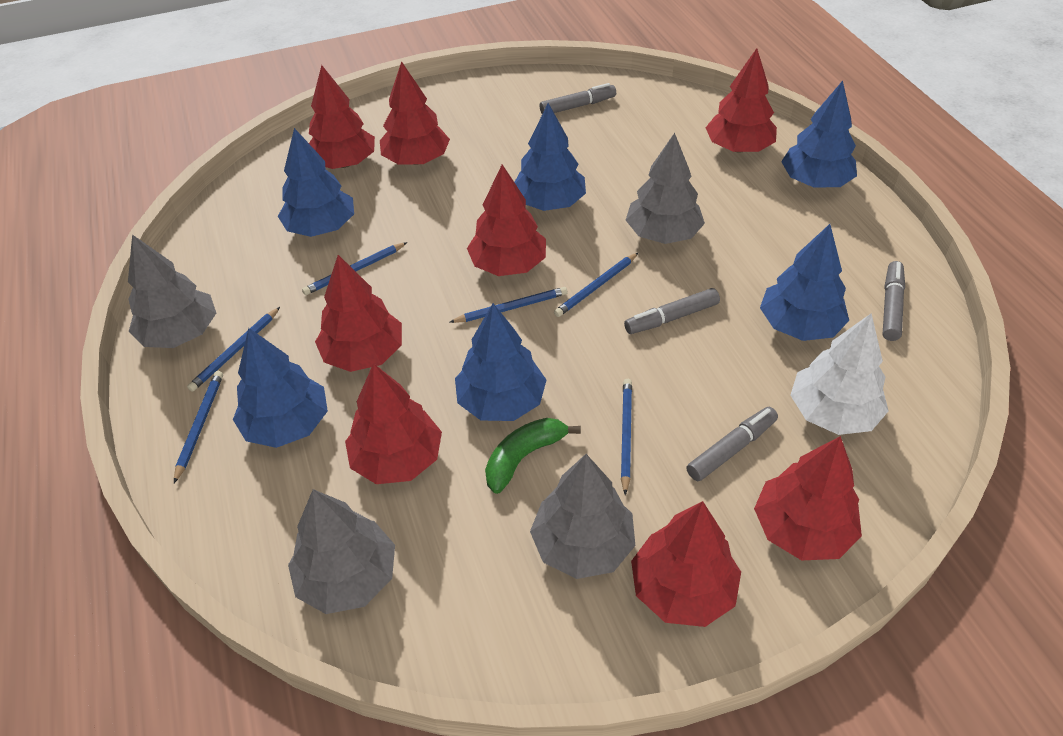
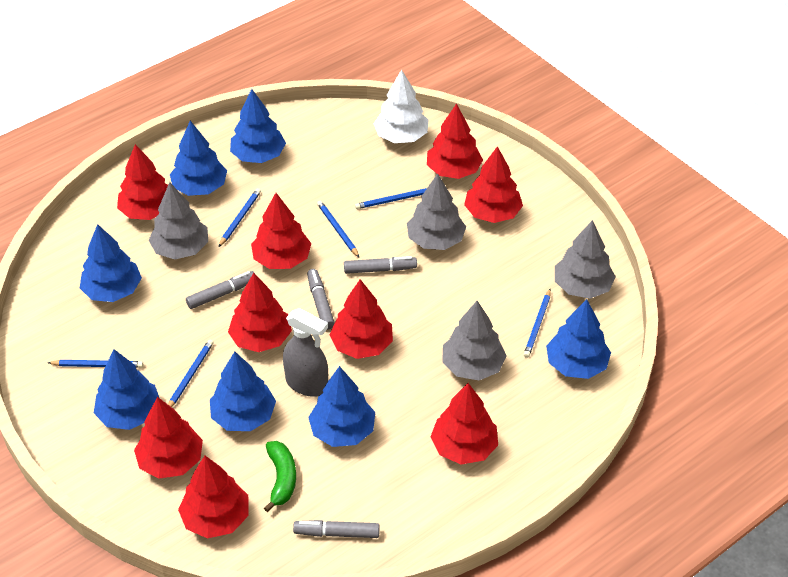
blue tree: [233,328,328,448] [278,128,354,237] [455,303,546,421] [514,103,586,211] [760,224,849,341] [781,81,857,188] = 6 -> [80,224,142,302] [94,349,159,430] [170,121,227,196] [210,351,276,431] [230,89,286,163] [308,366,375,447] [546,299,611,379] = 7
grey spray bottle: none = 0 -> [283,308,328,397] = 1
red tree: [309,65,375,169] [315,255,402,372] [345,363,442,484] [380,61,450,165] [467,165,546,276] [631,501,741,627] [705,48,777,153] [754,436,862,560] = 8 -> [117,144,168,220] [134,397,203,479] [178,456,248,538] [228,273,292,352] [251,193,312,269] [330,279,393,359] [427,103,483,179] [430,383,498,464] [464,146,523,223] = 9

